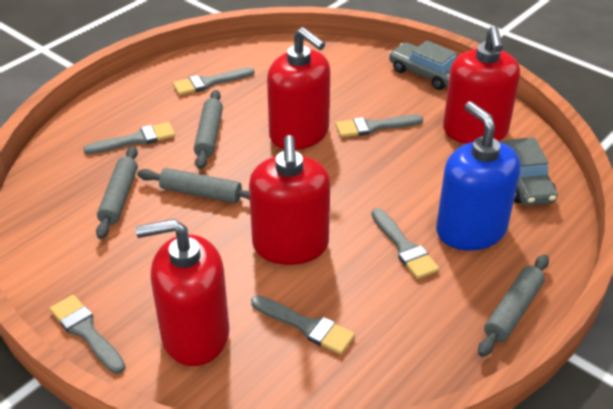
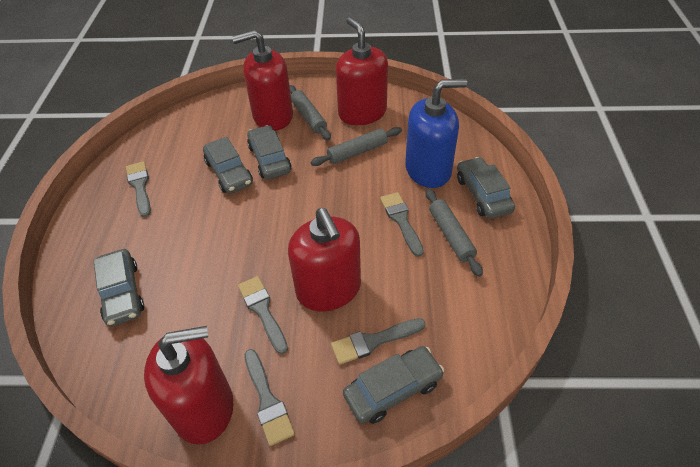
grey brush: [50,295,125,374] [83,122,175,154] [173,67,254,95] [251,295,355,355] [336,115,423,138] [371,208,439,279] = 6 -> [126,161,151,218] [238,276,288,354] [244,349,295,446] [331,318,426,365] [380,192,424,257] = 5
grey car: [389,40,457,90] [500,137,558,206] = 2 -> [93,249,144,327] [203,137,253,194] [247,125,292,179] [343,346,444,424] [457,157,515,219] = 5
grey rolling pin: [96,146,138,239] [137,168,250,203] [194,90,223,169] [478,255,549,357] = 4 -> [289,85,331,140] [311,127,402,166] [425,189,483,277] = 3

